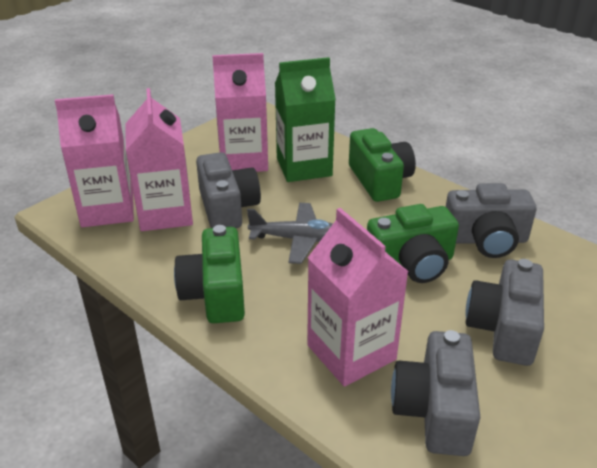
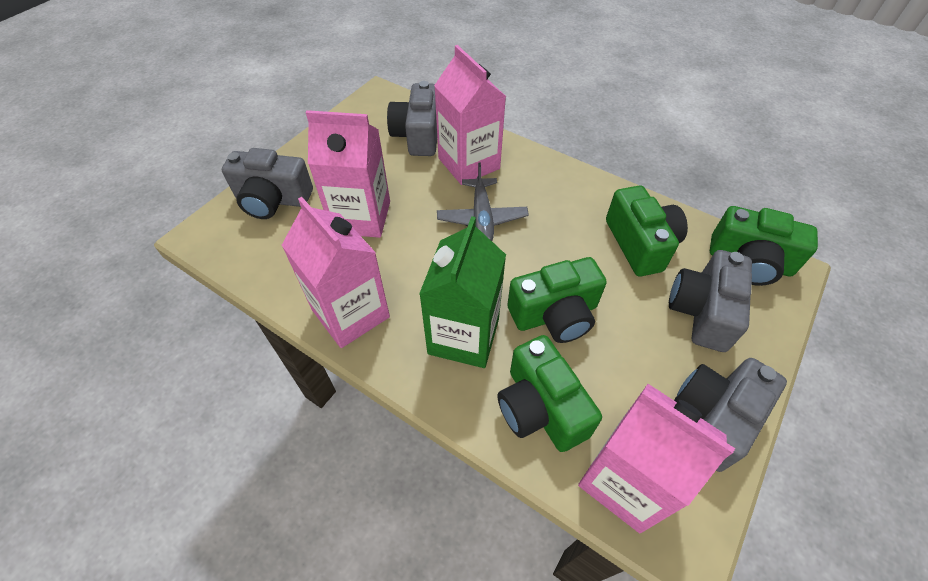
green camera: [174,225,245,323] [349,128,416,202] [367,204,459,283] = 3 -> [497,335,602,452] [507,257,607,343] [606,186,688,276] [710,206,818,286] = 4

